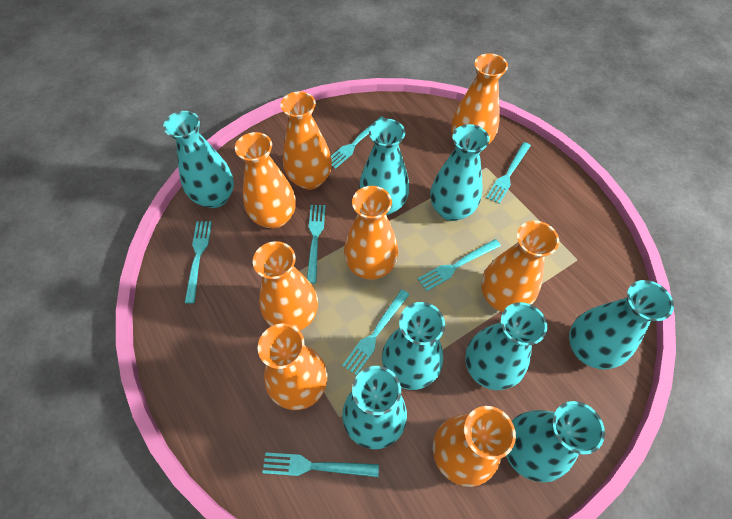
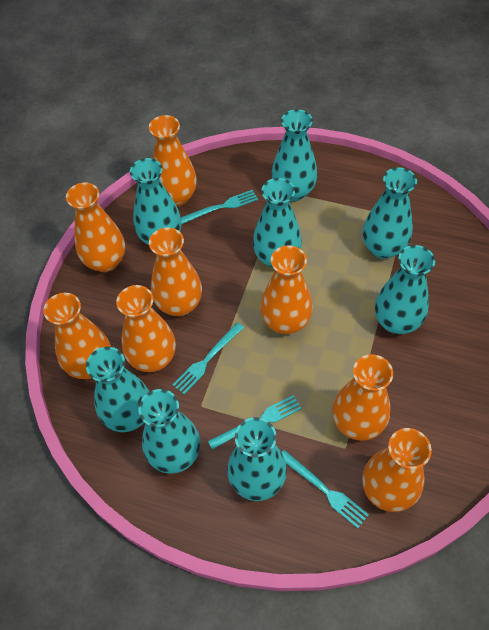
turquoise fork: [185,221,212,304] [263,453,379,477] [307,205,325,284] [331,116,385,169] [342,289,410,376] [418,239,501,291] [486,142,531,204] = 7 -> [173,322,244,394] [181,190,258,224] [208,395,302,450] [282,450,369,528] = 4

